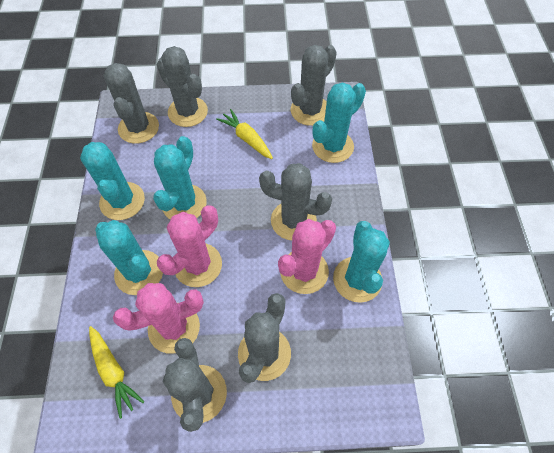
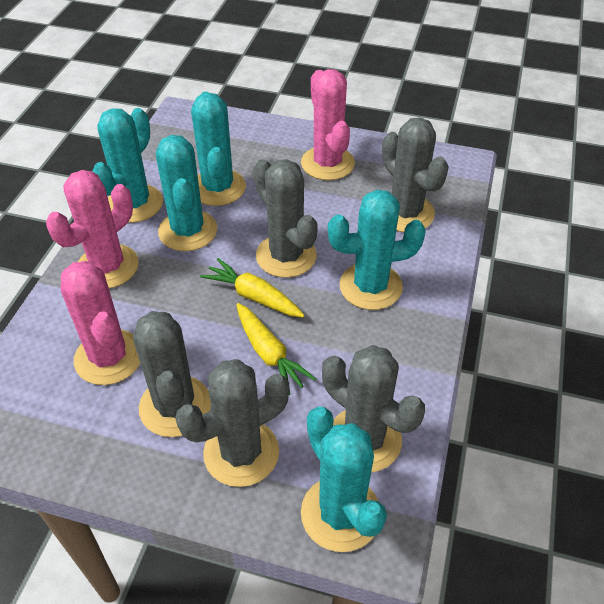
grey cactus: [104,63,159,144] [157,46,208,127] [163,338,227,432] [238,293,291,383] [259,163,332,240] [291,45,337,126] = 6 -> [133,311,211,437] [175,359,289,487] [253,159,318,278] [322,345,425,472] [382,117,449,232] = 5

